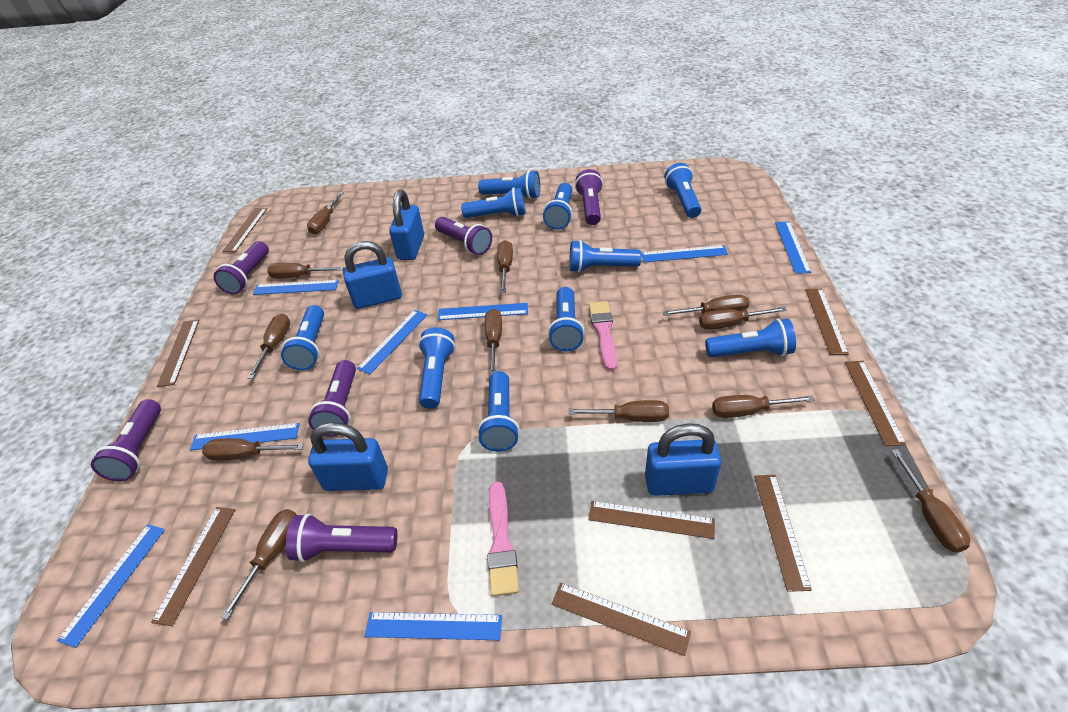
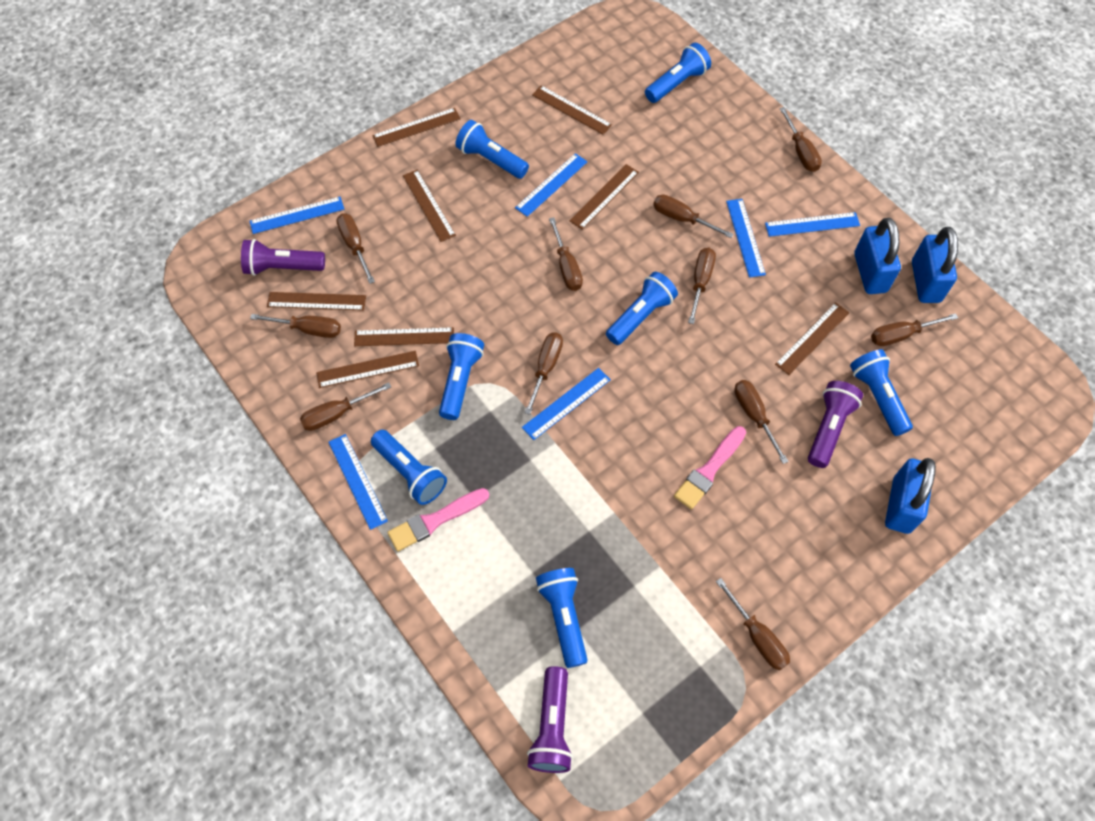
blue flashlight: [281,305,324,370] [418,327,455,409] [461,187,526,218] [477,371,519,452] [478,170,540,199] [543,183,572,230] [548,287,585,351] [570,240,641,273] [664,163,702,218] [705,319,796,358] = 10 -> [371,430,447,505] [439,333,484,420] [455,120,529,179] [536,568,588,668] [606,272,678,345] [645,43,711,103] [850,349,913,436] = 7
blue padlock: [308,422,388,491] [343,241,402,309] [389,190,424,260] [645,423,721,496] = 4 -> [854,218,901,294] [885,458,936,534] [912,227,958,303] = 3
blue ruler: [57,524,165,648] [190,423,300,451] [253,280,339,295] [357,310,427,374] [365,612,502,640] [438,303,528,320] [641,245,728,262] [775,222,812,274] = 8 -> [250,197,344,234] [328,434,388,530] [515,153,587,217] [522,368,611,440] [726,199,766,278] [765,212,860,237] = 6
brown screwdriver: [202,438,304,461] [220,509,297,620] [247,314,290,379] [267,263,344,278] [307,192,344,234] [485,309,502,375] [497,240,513,293] [568,400,669,422] [663,294,749,316] [699,307,787,330] [712,395,814,418] [891,449,970,553] = 12 -> [250,314,341,338] [300,382,391,431] [336,214,375,284] [525,332,563,415] [549,217,583,291] [653,195,734,238] [688,248,716,324] [716,578,790,670] [734,380,789,464] [779,107,822,172] [871,313,958,346] = 11
purple flashlight: [91,399,161,481] [213,241,269,294] [286,513,397,562] [308,360,356,437] [435,217,492,255] [575,169,603,225] = 6 -> [241,239,325,276] [527,666,573,773] [808,381,863,468] = 3

